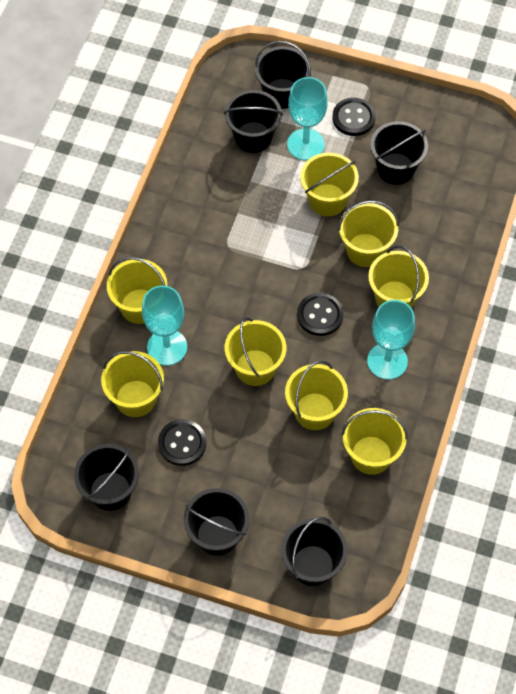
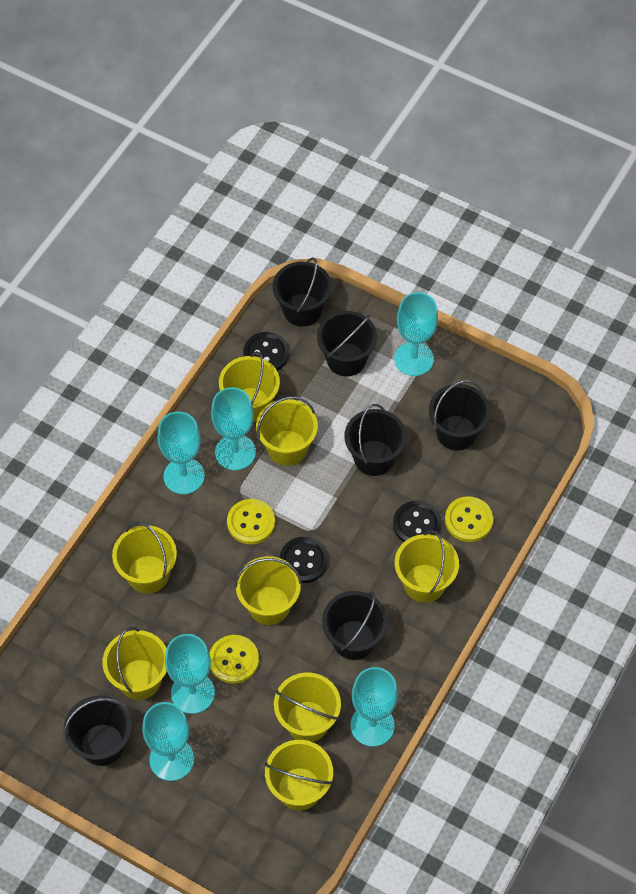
turquoise goblet: [142,285,187,366] [287,77,328,160] [367,300,415,380] = 3 -> [142,702,194,781] [158,412,205,494] [165,634,215,714] [211,387,256,470] [350,667,398,747] [394,292,438,376] = 6
yellow button: none = 0 -> [210,635,259,684] [227,499,275,544] [445,496,493,542] = 3

